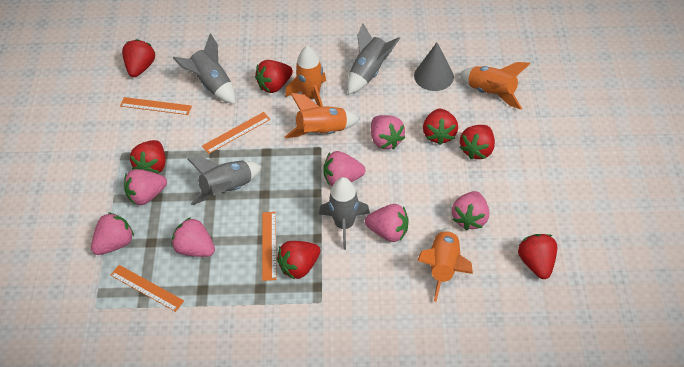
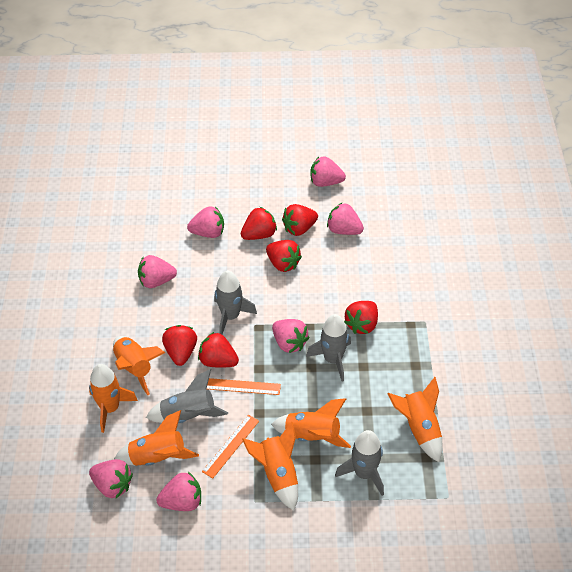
grey cone: [414,43,454,91] = 1 -> none = 0
orange rocket: [285,46,326,107] [285,93,360,138] [417,228,473,302] [459,62,530,110] = 4 -> [89,364,138,433] [113,336,165,395] [114,410,199,466] [242,422,298,510] [271,398,351,448] [387,377,443,462] = 6
orange ruler: [110,265,184,312] [120,97,192,115] [202,112,270,154] [262,212,277,281] = 4 -> [202,415,259,479] [207,378,281,395] = 2
red strawberry: [122,39,155,77] [130,140,166,174] [255,60,293,93] [277,241,321,280] [423,109,458,145] [459,125,495,159] [518,234,557,279] = 7 -> [162,325,197,366] [198,332,239,368] [241,207,277,240] [266,240,302,272] [282,204,318,236] [344,301,378,334] = 6

